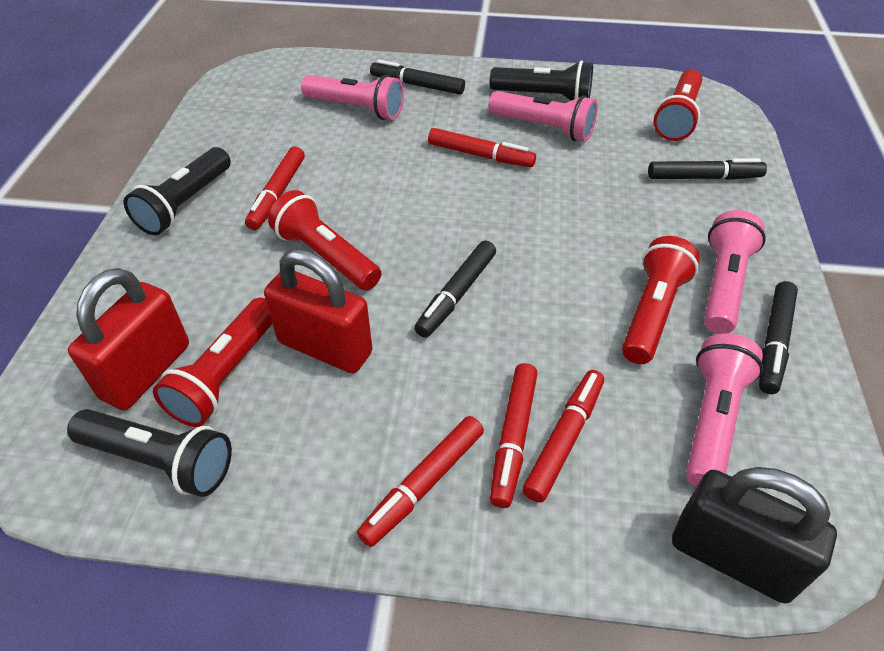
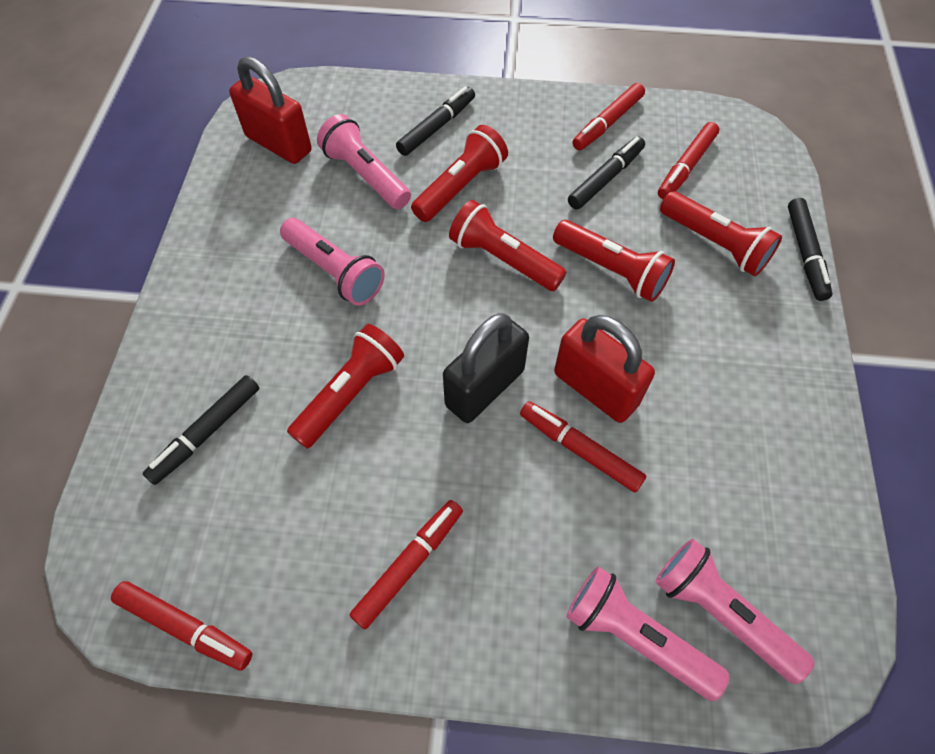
black flashlight: [67,409,232,497] [124,147,231,235] [489,60,593,101] = 3 -> none = 0
red flashlight: [153,298,272,427] [268,190,381,291] [622,236,700,364] [653,69,702,141] = 4 -> [287,324,404,449] [411,125,508,222] [449,200,567,291] [553,220,675,302] [660,191,782,276] = 5

